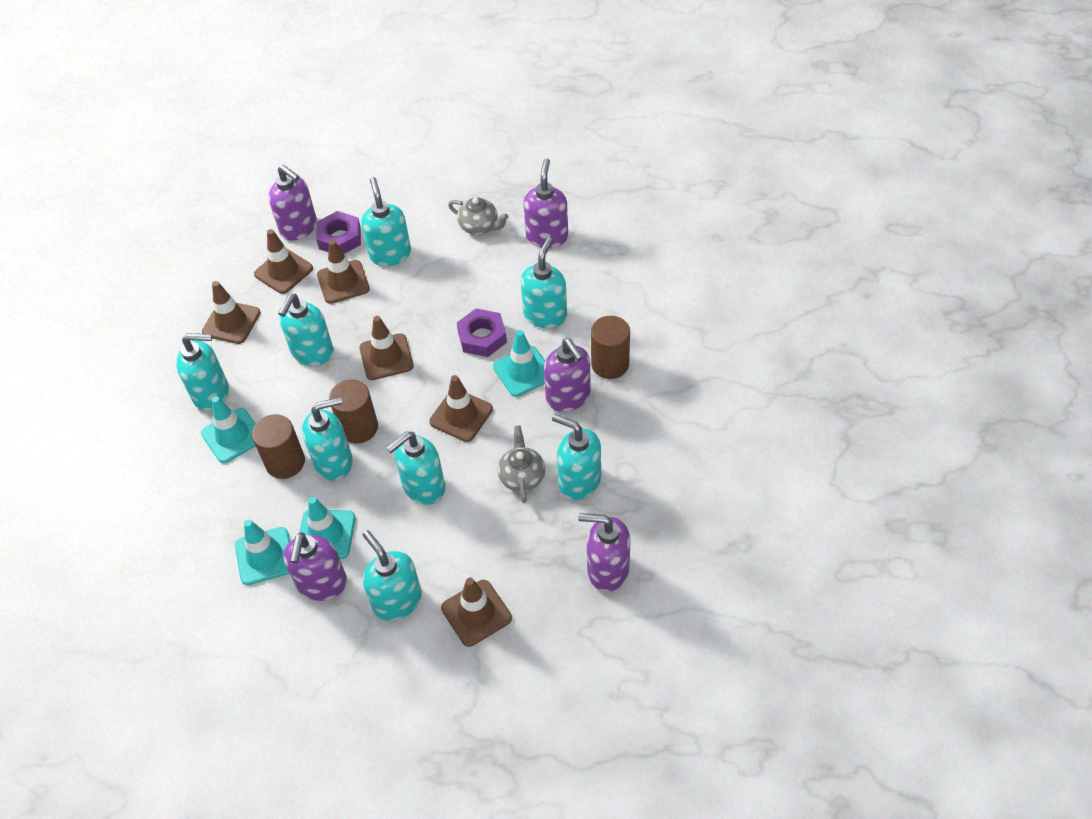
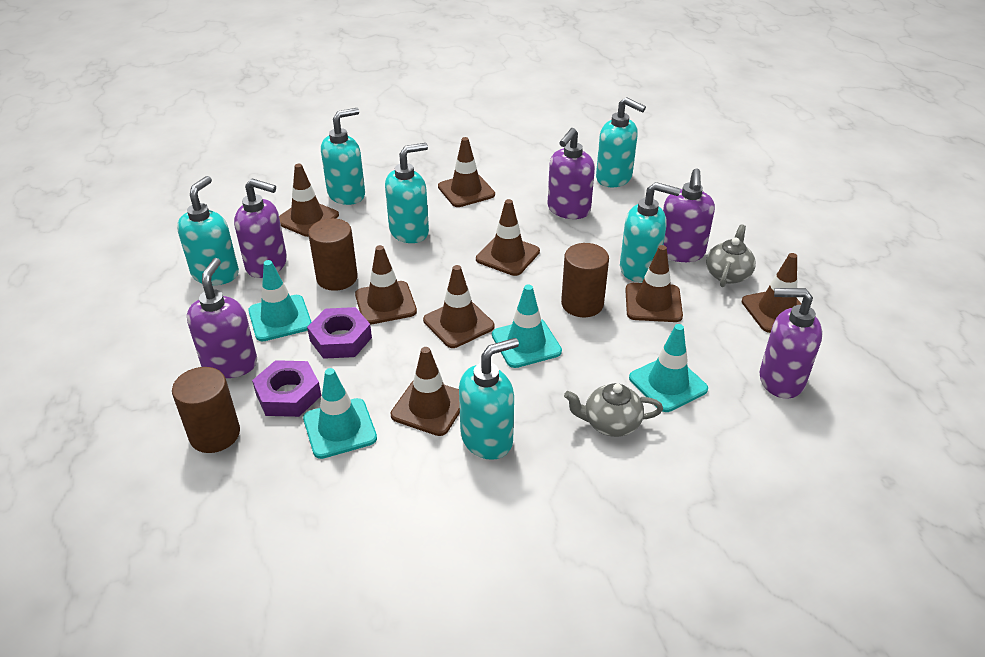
brown traffic cone: [202,281,260,344] [254,229,313,294] [317,240,370,304] [359,316,414,380] [429,375,493,442] [441,578,512,647] = 6 -> [279,164,339,237] [355,245,417,325] [390,347,460,436] [423,265,495,348] [438,137,495,207] [476,199,540,276] [625,245,683,322] [742,253,801,333] = 8
turquoise soap dispenser: [176,333,229,411] [278,294,334,366] [302,397,353,481] [361,177,411,266] [363,530,422,621] [387,432,445,505] [521,237,567,328] [552,414,601,500] = 8 -> [177,176,239,285] [321,108,365,205] [385,143,429,243] [459,338,519,460] [596,97,646,187] [620,182,681,282] = 6

